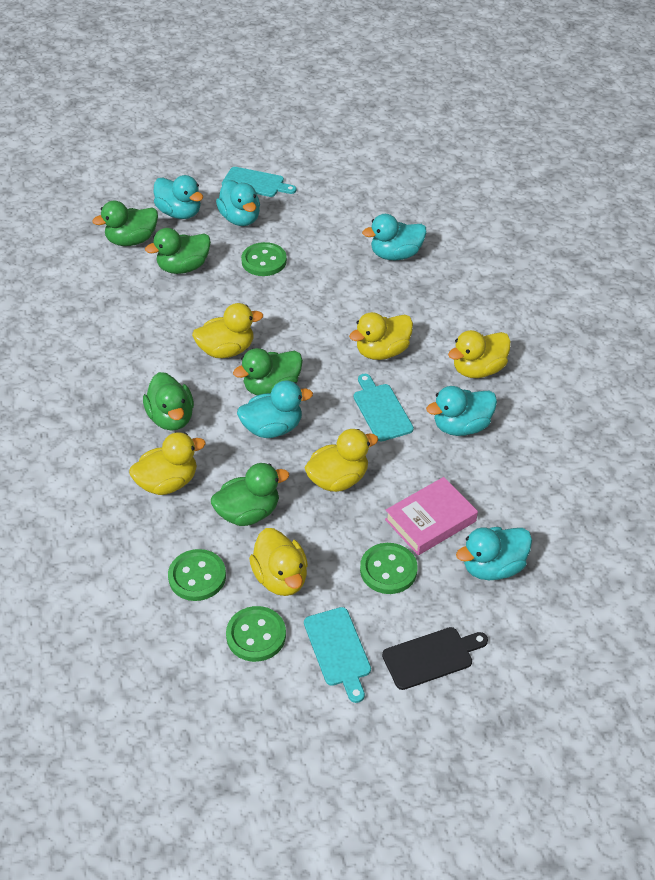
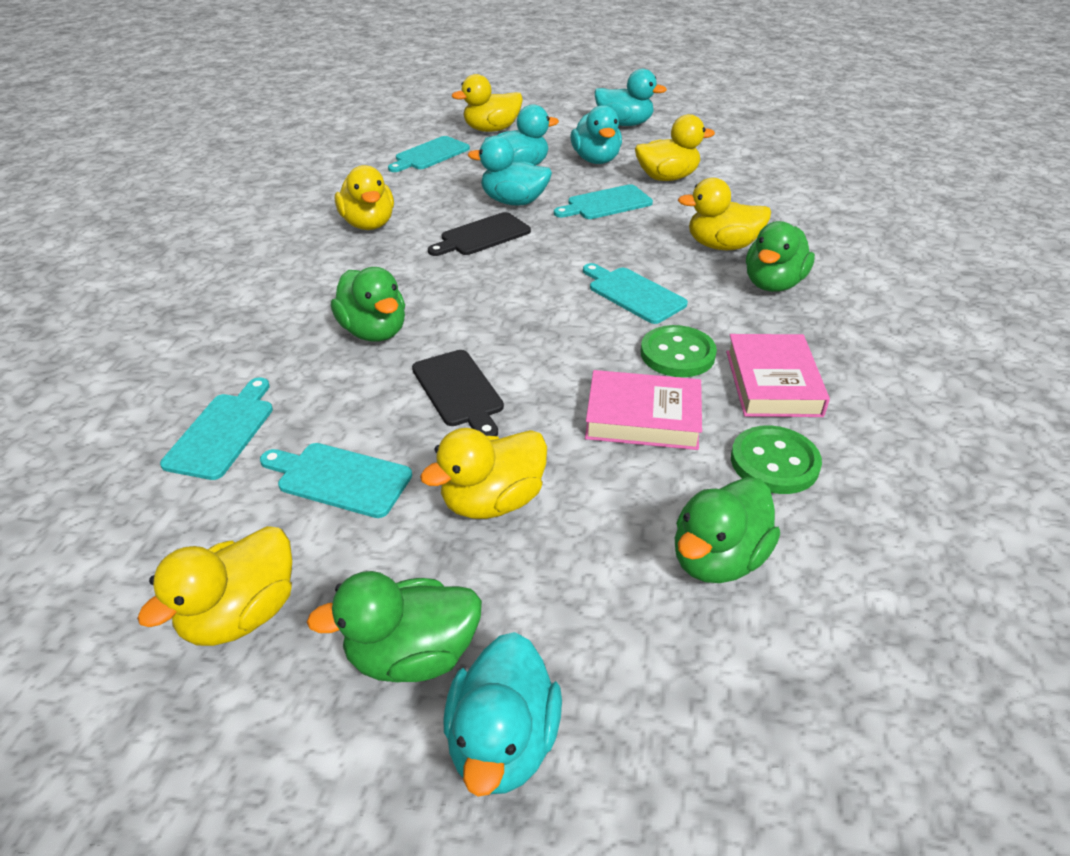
black cutting board: [382,627,488,690] = 1 -> [412,350,504,436] [428,212,531,256] = 2
green button: [168,549,226,601] [226,606,286,662] [241,242,287,276] [360,543,418,594] = 4 -> [641,325,717,377] [731,425,822,494] = 2
green duck: [92,201,158,246] [143,372,194,431] [145,228,211,274] [211,463,289,526] [233,348,303,395] = 5 -> [306,571,482,682] [331,267,405,342] [675,477,780,583] [746,221,815,292] = 4
pink book: [385,477,478,555] = 1 -> [585,370,702,450] [726,334,830,417] = 2
turquoise cutting board: [222,167,297,197] [304,607,371,703] [354,374,414,442] = 3 -> [160,378,273,480] [260,443,412,518] [388,136,470,172] [554,184,653,219] [583,263,688,324] = 5
turquoise duck: [154,175,203,219] [216,180,260,226] [237,381,313,438] [362,214,427,260] [426,386,497,436] [456,527,532,580] = 6 -> [444,632,562,797] [468,136,552,206] [484,104,559,166] [571,105,622,164] [595,69,667,126] = 5

